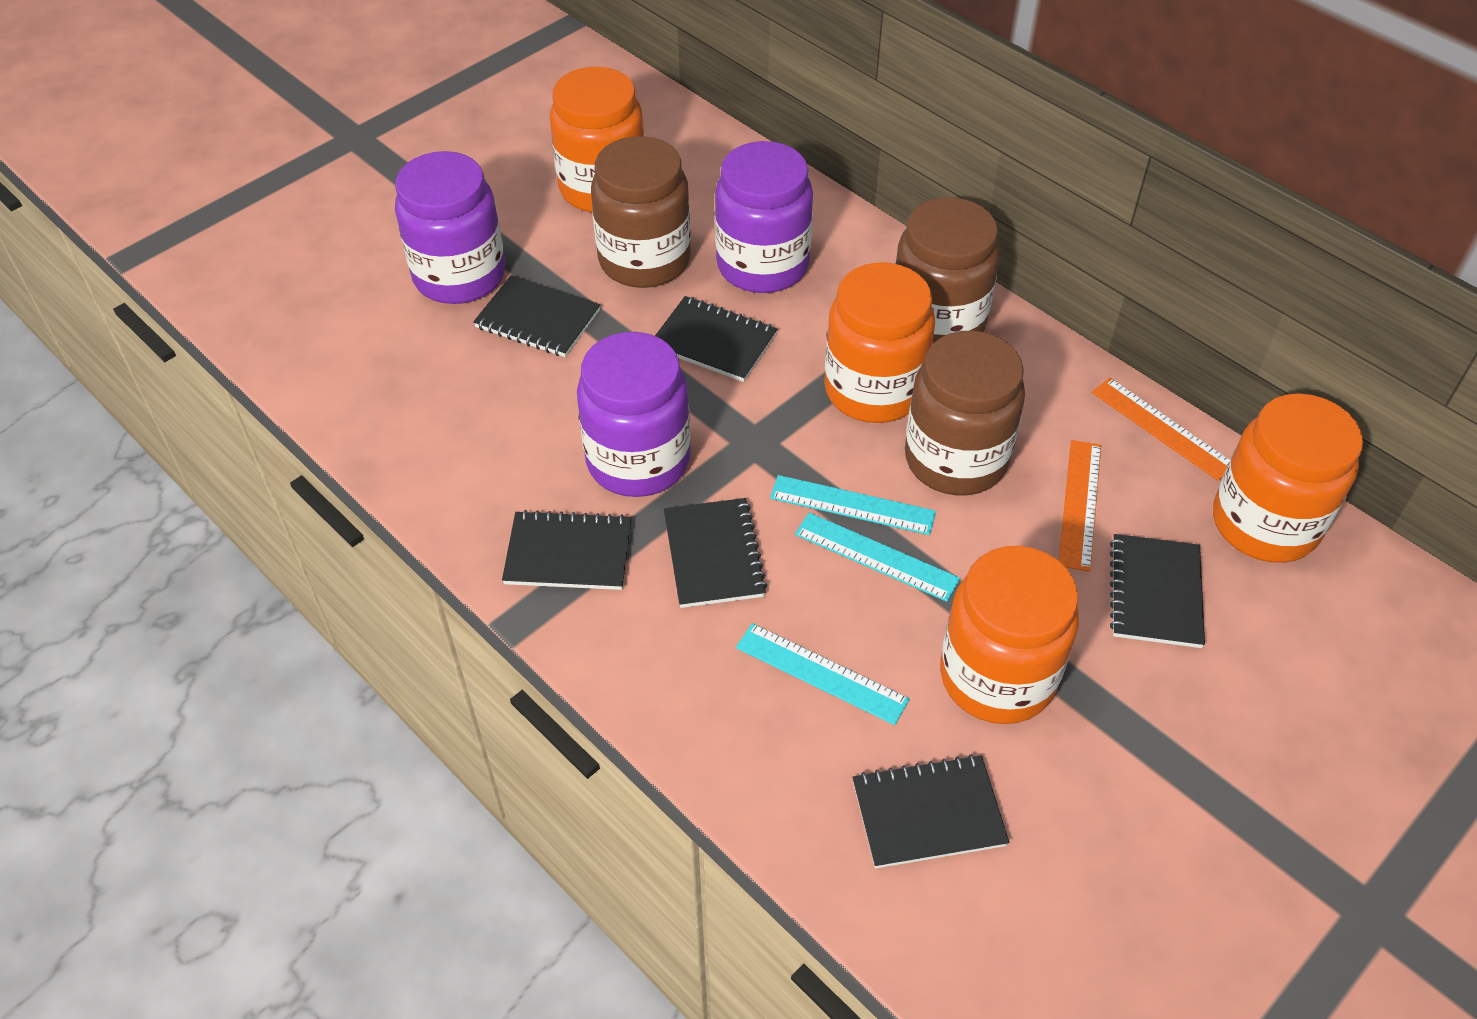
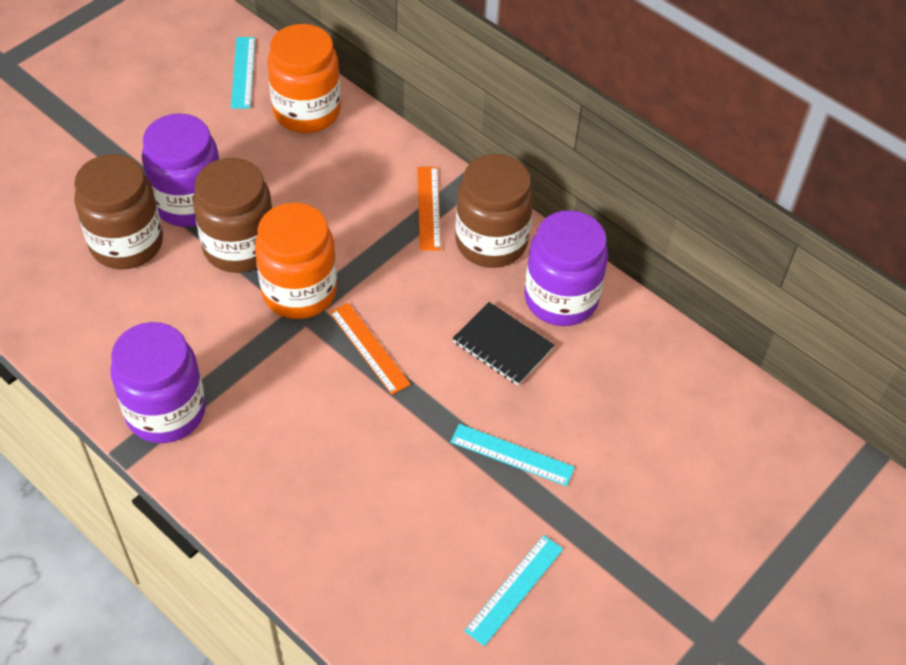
black notebook: [473,275,600,357] [502,510,632,590] [655,296,777,382] [664,498,768,608] [852,754,1009,868] [1110,534,1205,648] = 6 -> [453,302,554,385] = 1
orange jar: [550,67,644,212] [824,263,935,423] [940,546,1079,724] [1213,393,1363,563] = 4 -> [255,203,337,319] [267,24,341,133] = 2

